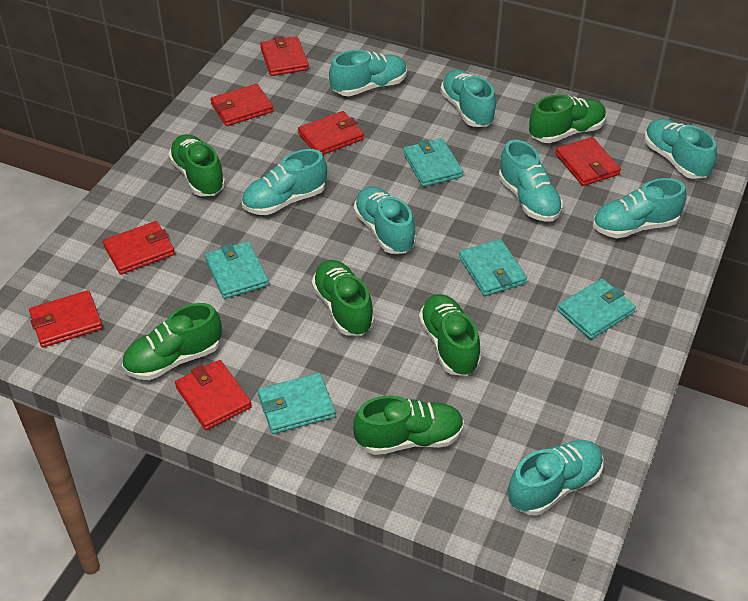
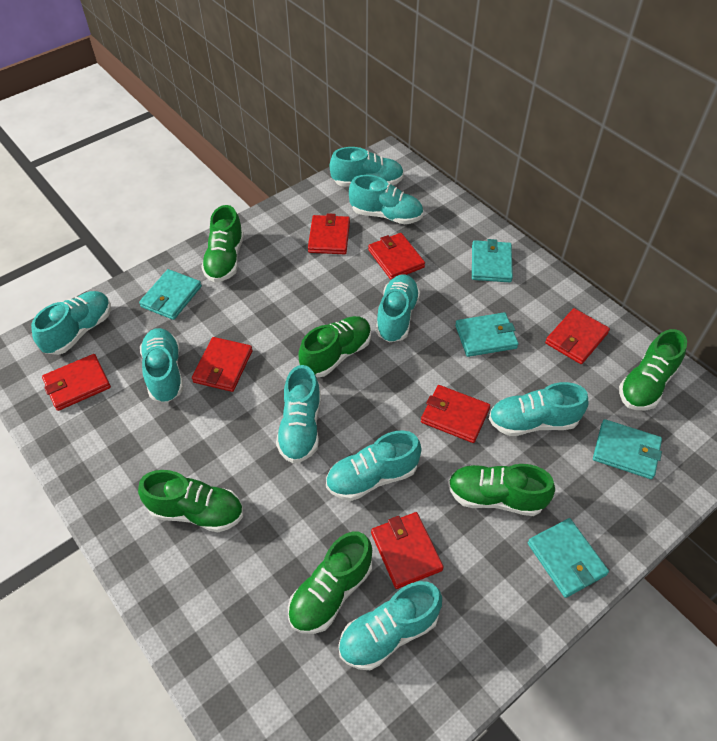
turquoise shoe: [242,149,327,215] [329,50,407,96] [353,186,416,254] [440,70,496,127] [499,140,563,222] [508,440,603,515] [593,178,687,238] [644,119,717,179] = 8 -> [31,291,111,355] [140,328,184,402] [276,365,321,463] [326,430,422,501] [330,147,404,187] [338,581,442,671] [349,175,423,224] [376,274,420,343] [489,382,588,436] = 9

